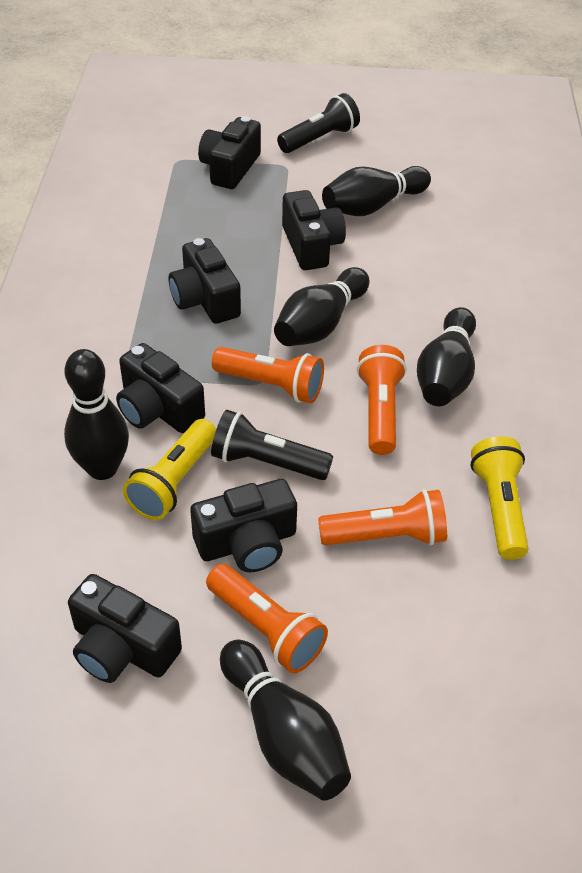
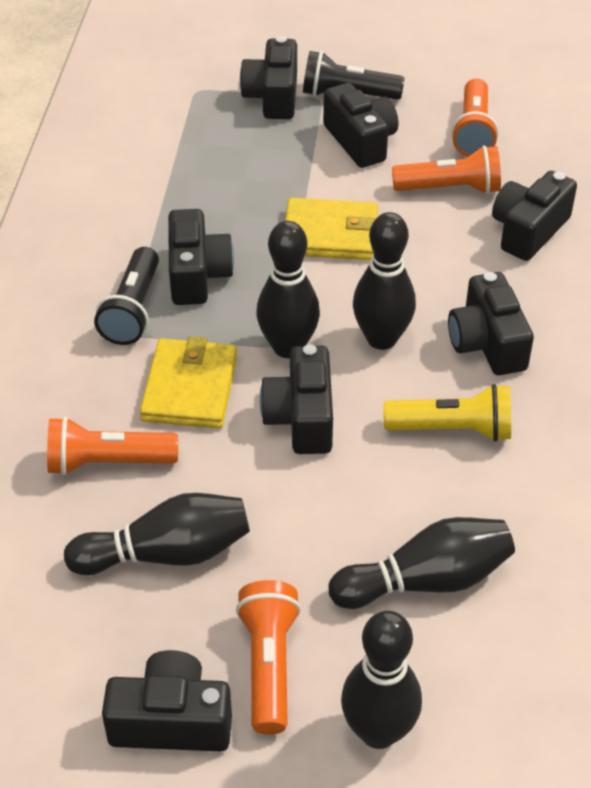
black camera: [68,574,182,683] [116,343,205,433] [169,238,241,324] [190,479,297,572] [198,116,261,189] [282,190,346,270] = 6 -> [102,650,232,752] [168,209,234,305] [240,36,297,119] [260,344,333,454] [323,83,398,168] [448,272,534,375] [492,171,577,261] = 7
yellow flashlight: [123,419,216,520] [471,436,529,560] = 2 -> [383,384,511,442] = 1
yellow wallet: none = 0 -> [140,336,237,428] [285,198,378,260] = 2

